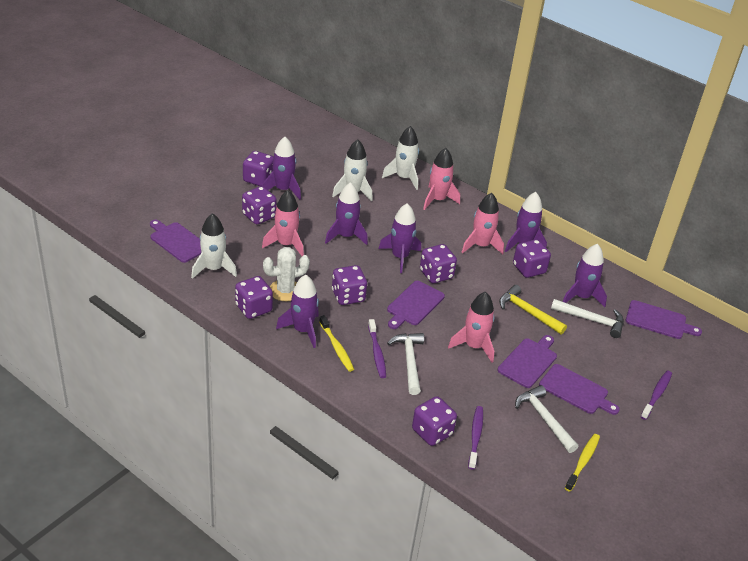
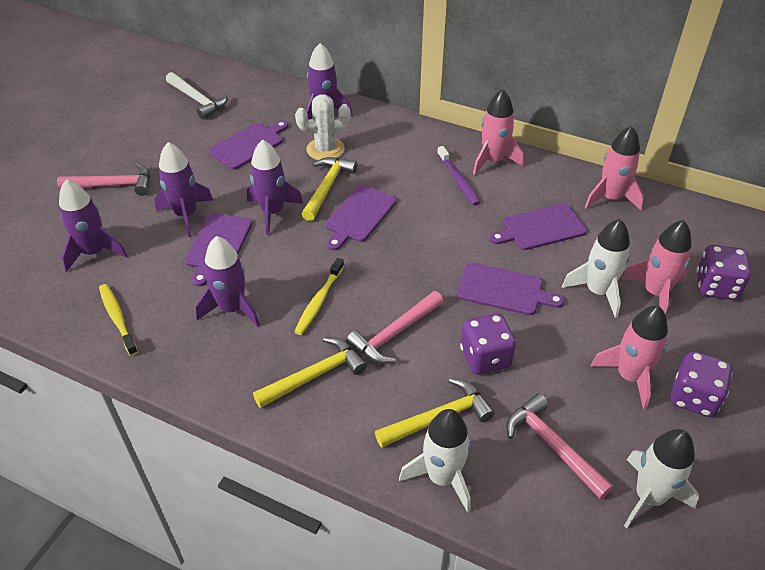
pink hammer: none = 0 -> [57,163,150,196] [346,291,443,364] [506,393,613,499] = 3
purple dice: [235,276,273,319] [242,186,277,224] [243,151,274,186] [332,265,367,305] [412,396,457,446] [420,244,457,283] [513,239,551,278] = 7 -> [460,313,516,375] [670,350,732,417] [696,245,751,300] = 3
purple rocket: [262,137,301,200] [276,275,319,348] [325,182,368,245] [378,203,421,273] [505,192,547,252] [563,244,607,307] = 6 -> [59,179,127,272] [154,142,213,237] [195,236,260,327] [247,140,303,235] [306,43,353,120] = 5
purple toothbrush: [368,319,386,378] [468,406,483,470] [641,371,672,420] = 3 -> [437,146,480,205] = 1
white hammer: [387,333,424,395] [515,385,578,453] [551,299,624,338] = 3 -> [166,72,227,119] = 1
yellow hammer: [499,285,567,334] = 1 -> [253,337,367,408] [302,157,357,221] [375,378,495,448] = 3

